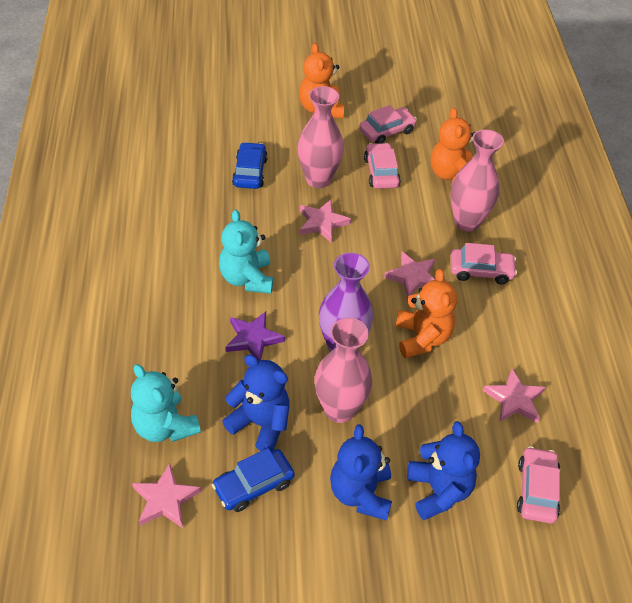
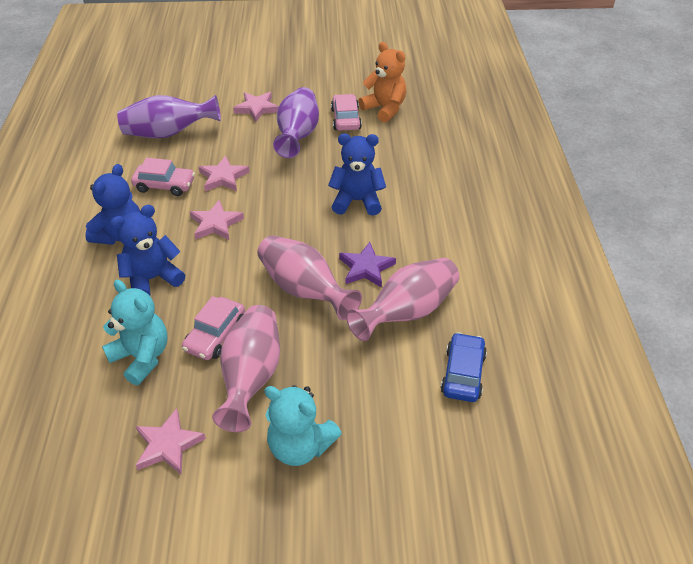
blue car: [212,448,295,512] [232,142,268,189] = 2 -> [441,332,487,402] = 1
orange teddy bear: [299,43,344,118] [396,269,457,358] [431,108,475,183] = 3 -> [358,42,406,123] = 1
pink car: [359,105,417,144] [364,143,401,189] [451,243,517,284] [517,446,560,524] = 4 -> [131,158,195,196] [182,296,245,360] [331,94,362,131] = 3
purple vase: [319,253,373,352] = 1 -> [117,95,221,138] [273,87,319,158] = 2

